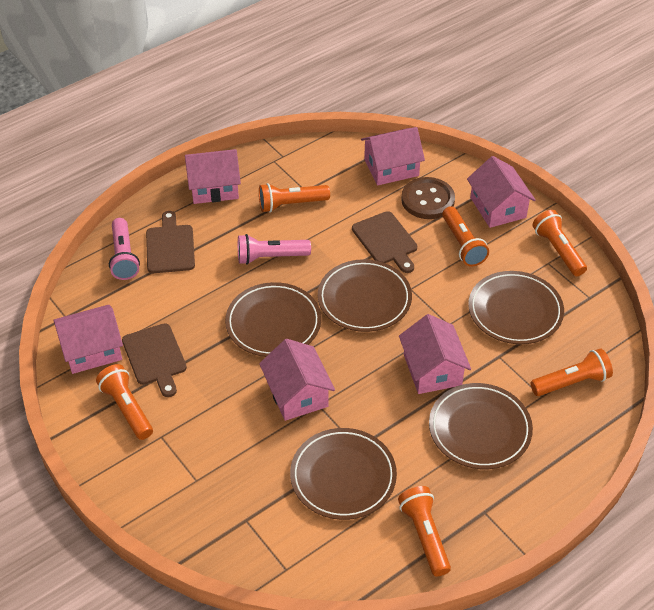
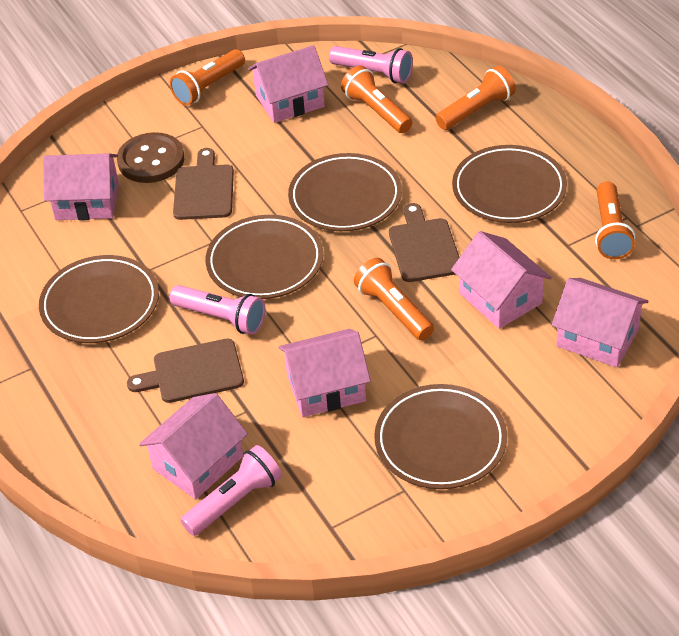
orange flashlight: [96,364,153,440] [259,183,330,213] [398,486,451,577] [442,206,489,267] [531,348,613,396] [533,210,587,276] = 6 -> [170,49,245,106] [341,66,412,133] [354,258,434,340] [435,66,516,130] [595,181,635,259] = 5
pink flashlight: [109,218,140,280] [238,234,311,265] = 2 -> [169,285,265,335] [180,445,282,536] [329,46,413,83] = 3

